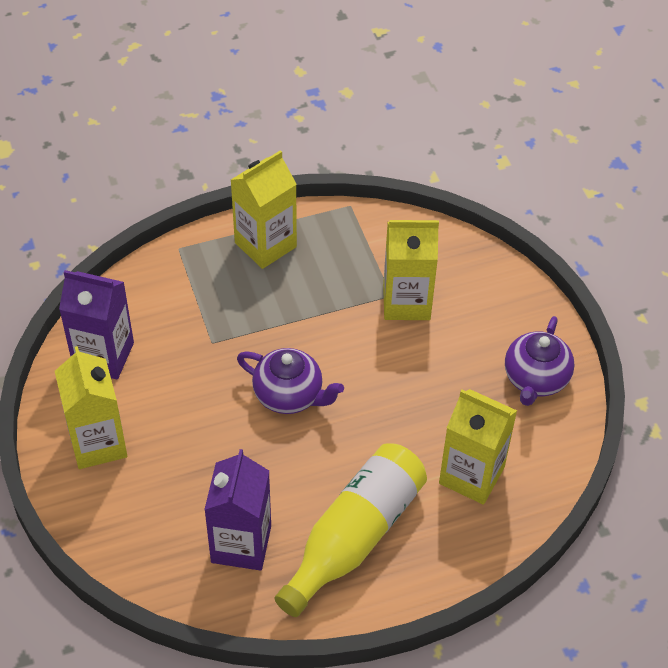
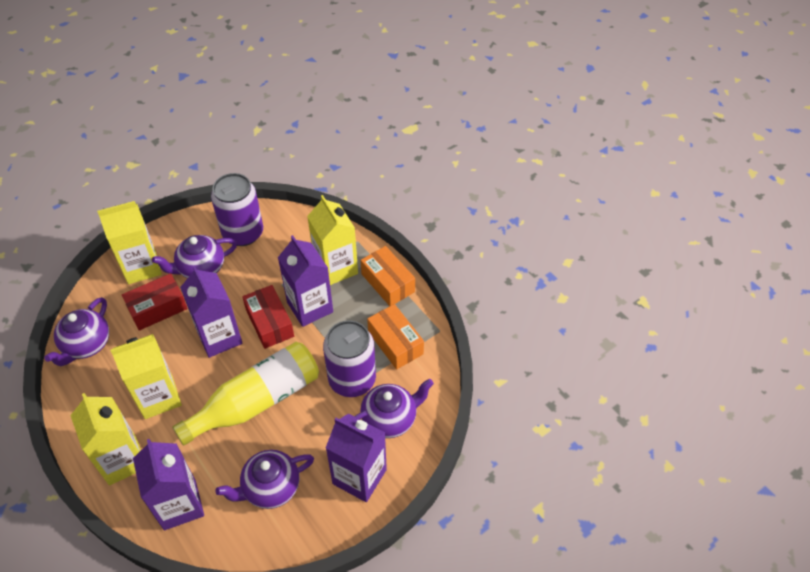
orange box: none = 0 -> [360,246,415,306] [367,304,424,369] = 2
purple can: none = 0 -> [211,173,263,246] [323,320,376,397] = 2
purple carton: [59,270,134,380] [204,449,271,571] = 2 -> [133,439,204,530] [180,266,243,358] [278,235,333,327] [326,414,387,502] = 4
purple teapot: [237,348,344,414] [505,316,574,406] = 2 -> [44,297,109,366] [152,235,237,278] [216,450,314,509] [354,379,434,438] = 4
red box: none = 0 -> [122,273,188,331] [242,285,294,349] = 2

